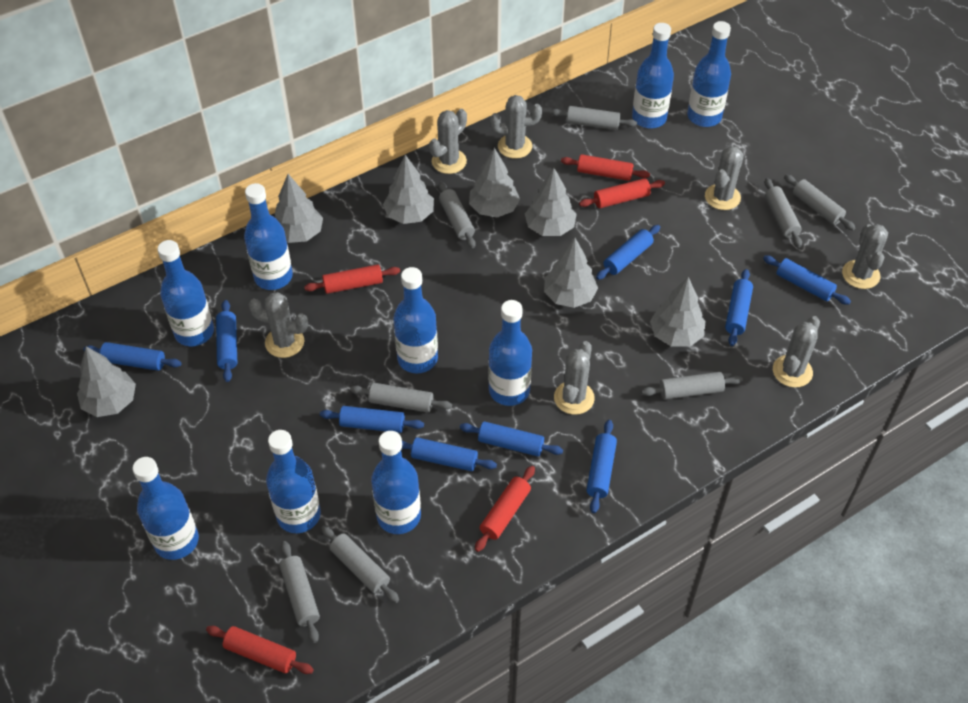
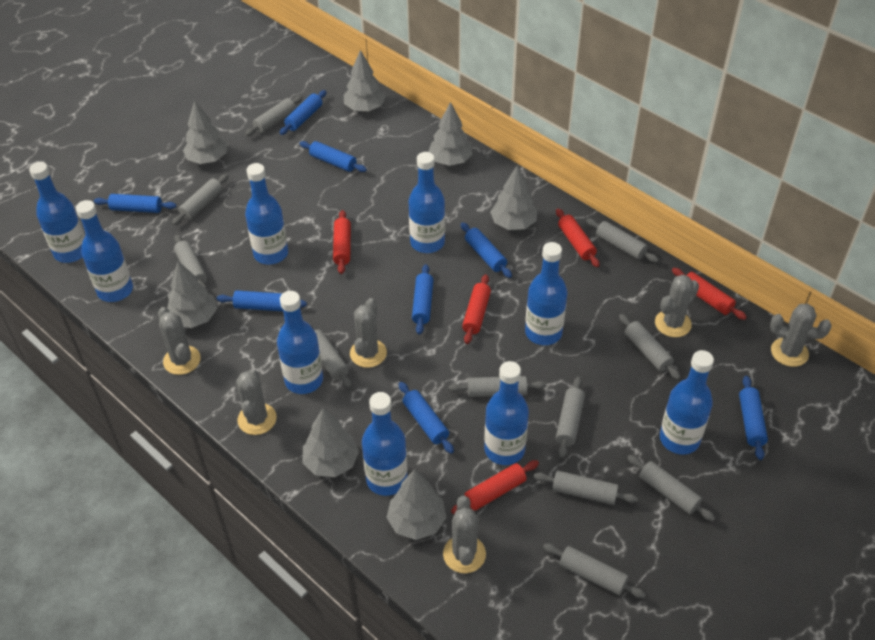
blue rolling pin: [83,342,182,371] [216,300,237,382] [320,406,424,433] [402,437,497,471] [460,421,563,456] [587,420,617,513] [596,225,660,280] [725,269,753,346] [763,255,851,305] = 9 -> [94,194,176,213] [216,290,307,311] [280,90,327,135] [299,141,367,172] [399,382,454,454] [412,264,433,335] [461,222,512,278] [739,376,768,460] = 8
grey cactus: [249,292,308,358] [429,109,467,174] [490,95,542,159] [554,341,595,415] [705,146,744,210] [773,316,820,387] [842,224,888,289] = 7 -> [158,307,201,375] [236,369,277,435] [350,298,387,368] [443,496,486,573] [655,275,699,337] [770,304,832,367] = 6
grey rolling pin: [279,541,320,643] [321,525,399,603] [350,383,452,413] [439,182,476,248] [550,106,637,130] [641,372,743,400] [765,178,802,247] [784,174,855,230] = 8 -> [172,174,228,225] [174,235,207,290] [245,96,303,136] [308,323,352,388] [449,376,546,397] [533,471,638,505] [543,543,646,599] [556,377,585,459] [586,218,659,263] [619,314,681,380] [627,455,715,521] = 11

